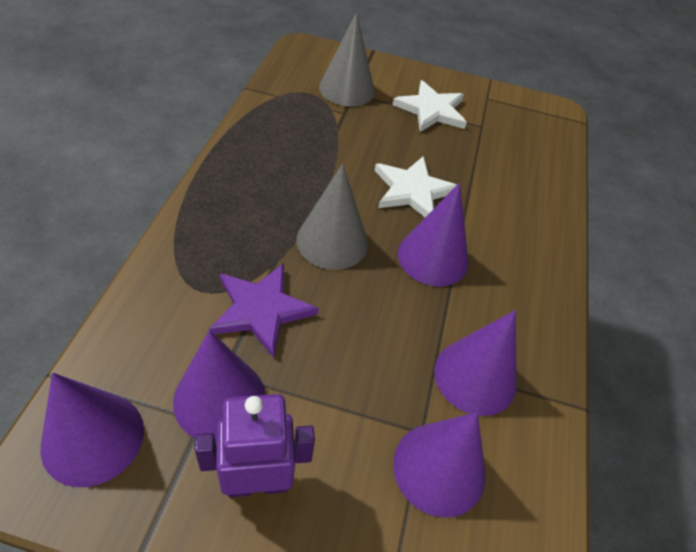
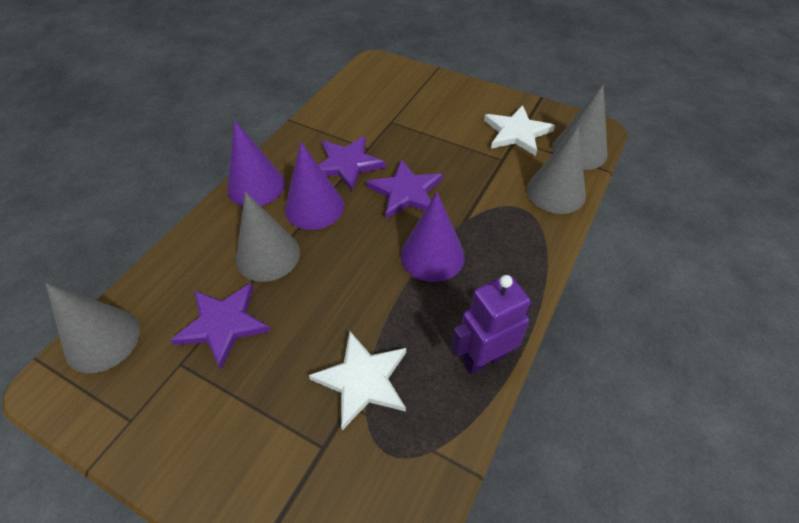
grey cone: [296,164,368,270] [319,13,375,106] = 2 -> [45,283,140,373] [236,192,300,282] [527,126,586,214] [552,84,608,170] = 4
purple cone: [40,373,144,487] [173,330,265,443] [393,412,486,518] [398,183,469,286] [434,310,517,416] = 5 -> [227,120,285,206] [285,142,344,230] [401,192,465,282] = 3
purple star: [209,263,319,358] = 1 -> [171,283,271,369] [319,136,386,191] [366,159,443,219] = 3

